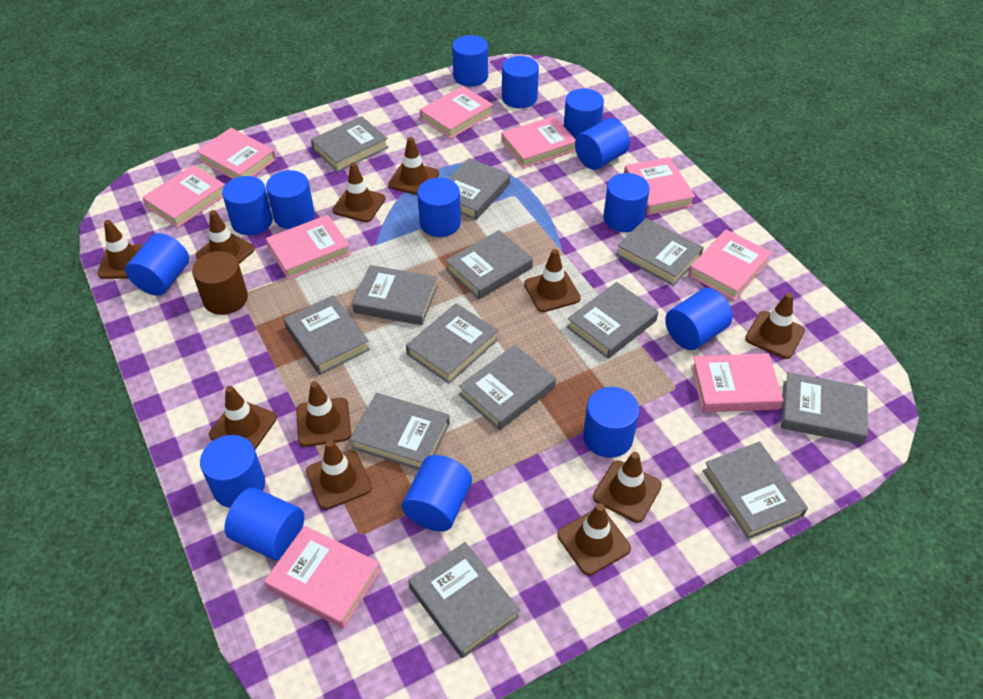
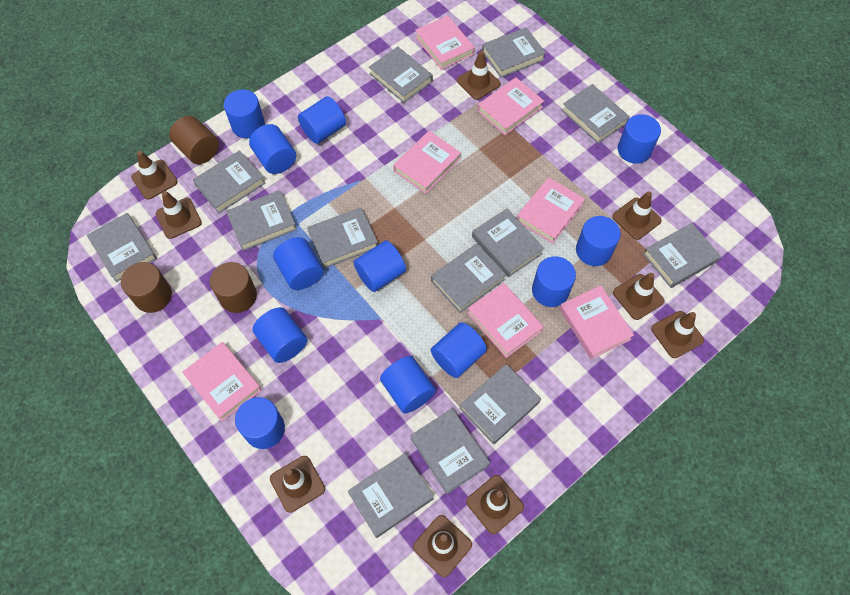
blue cylinder: [125,233,189,296] [200,435,265,508] [222,176,273,235] [224,487,304,560] [266,170,315,229] [402,455,472,532] [417,178,461,237] [452,35,488,86] [502,56,539,108] [564,89,604,139] [575,118,630,170] [583,387,639,458] [603,173,650,232] [665,288,733,350] = 14 -> [224,90,265,138] [235,397,285,449] [249,124,296,174] [252,307,308,363] [273,237,323,290] [298,96,346,144] [353,241,406,292] [380,356,436,413] [431,322,487,378] [532,256,576,307] [576,216,621,266] [618,114,661,164] = 12
brown cylinder: [192,251,248,315] = 1 -> [121,262,172,313] [169,116,219,164] [210,262,257,313] = 3
brown traffic cone: [97,220,143,279] [196,210,255,264] [209,386,277,450] [296,381,351,447] [306,440,372,510] [333,162,385,222] [388,137,439,195] [524,249,581,312] [557,503,631,575] [593,452,662,523] [745,293,805,359] = 11 -> [131,151,178,200] [156,191,202,239] [270,456,325,513] [413,515,472,577] [457,51,501,100] [466,475,524,534] [612,191,662,240] [613,273,665,320] [651,311,704,358] = 9
pink book: [142,165,225,228] [196,128,276,179] [264,526,381,629] [266,215,351,279] [420,86,493,139] [501,116,576,168] [624,157,695,215] [688,229,772,300] [691,353,783,412] = 9 -> [182,342,262,422] [393,131,461,194] [415,15,475,70] [468,283,544,358] [477,78,544,135] [517,177,585,244] [559,285,634,359] = 7

